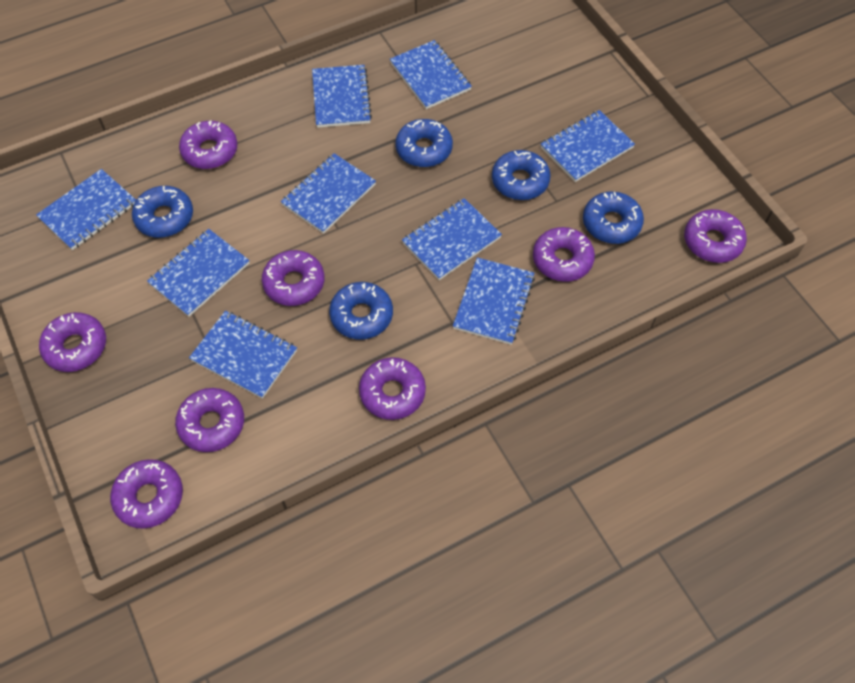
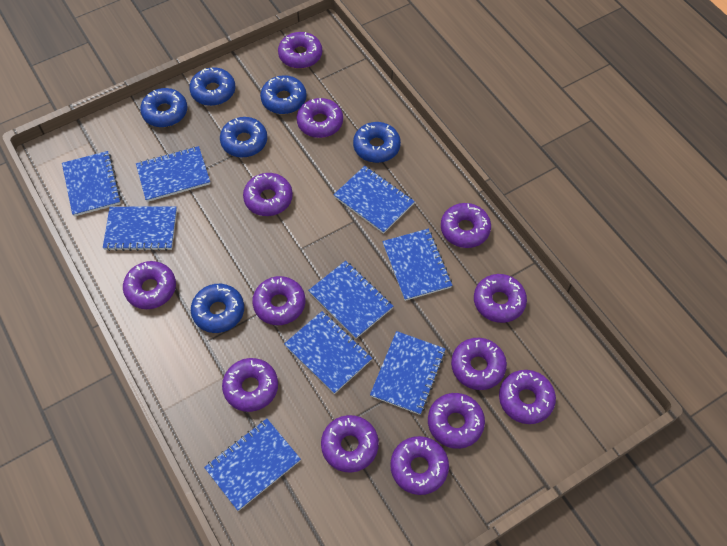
blue donut: [132,186,193,238] [329,282,393,339] [395,119,453,167] [492,150,551,200] [583,191,644,244] = 5 -> [140,88,188,127] [189,67,235,106] [191,284,244,333] [220,117,267,158] [260,75,306,114] [353,122,401,163] = 6
purple donut: [39,312,106,372] [110,459,183,529] [175,388,244,452] [179,120,237,169] [262,250,325,306] [359,357,426,420] [533,227,595,282] [684,209,747,263] = 8 -> [123,261,176,309] [222,358,278,412] [243,173,293,216] [252,276,305,325] [278,32,322,69] [297,98,343,138] [321,415,379,473] [390,436,449,495] [428,393,485,449] [441,203,491,248] [451,338,507,390] [474,274,527,323] [499,370,556,424] = 13

